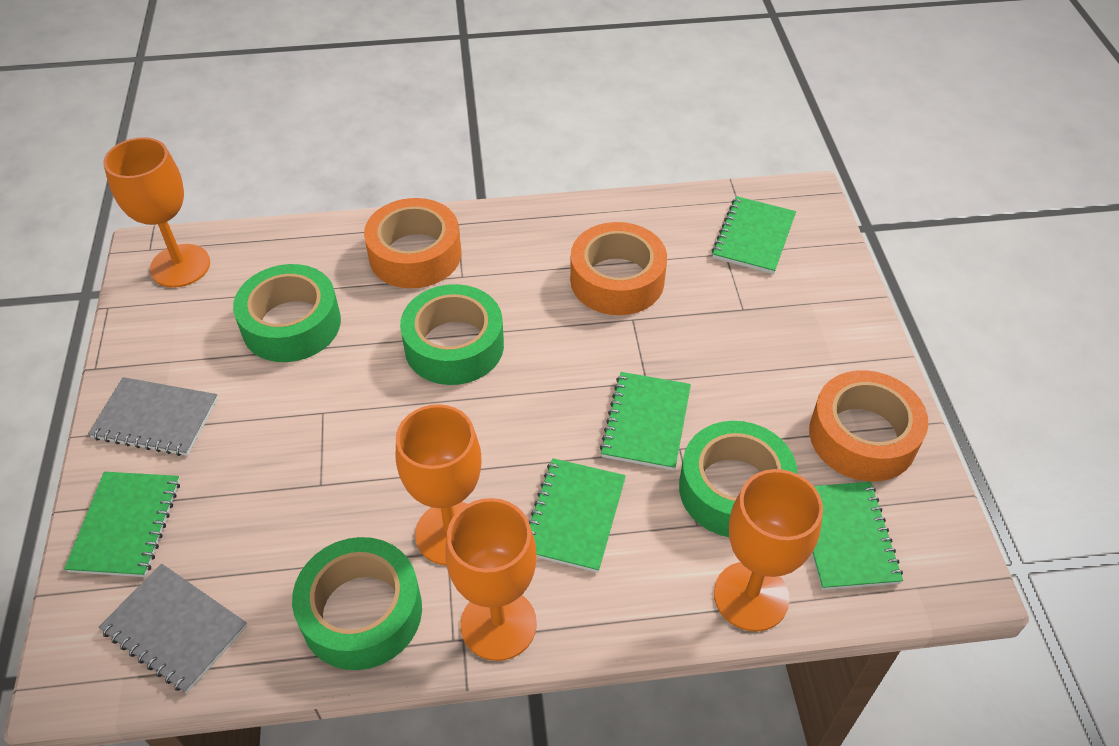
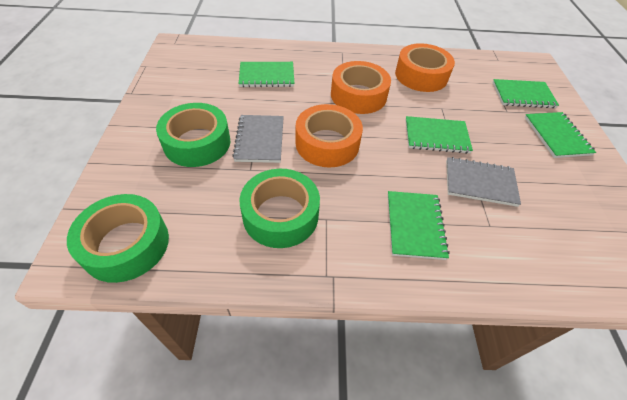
green tape: [233,264,341,362] [292,537,422,670] [400,284,504,385] [679,421,798,537] = 4 -> [67,194,169,283] [156,103,231,167] [239,169,320,248] = 3
orange goblet: [103,137,210,288] [396,404,481,565] [445,498,537,661] [714,469,823,631] = 4 -> none = 0

